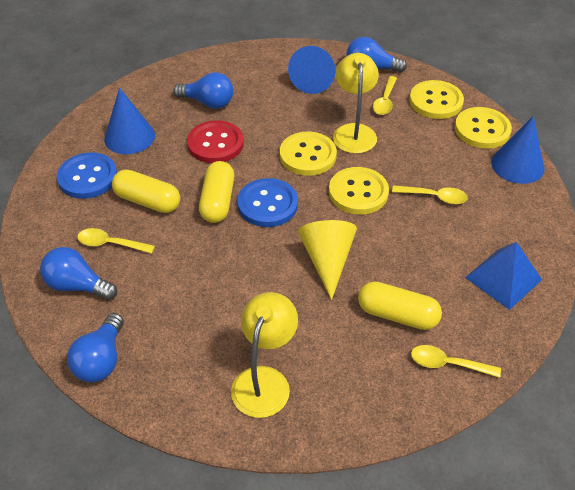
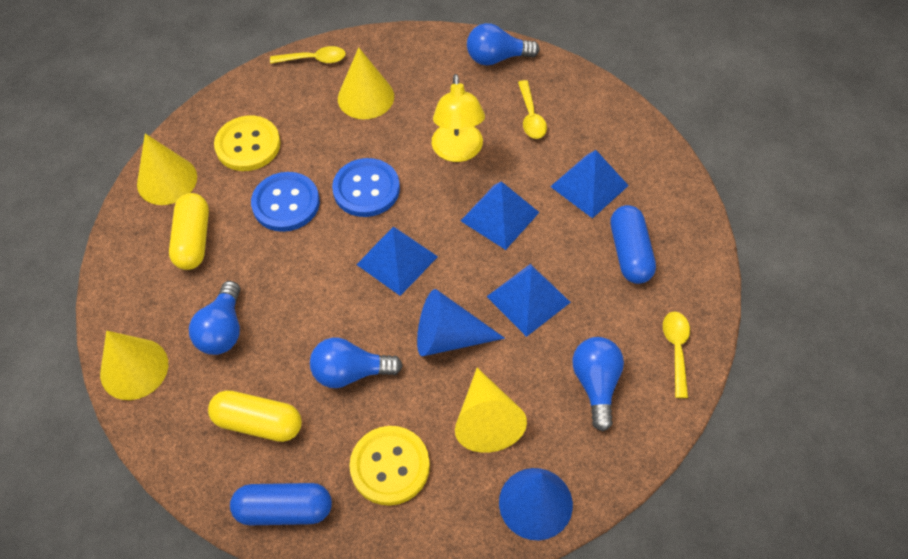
blue capsule: none = 0 -> [230,483,332,525] [610,205,656,284] = 2
blue cone: [104,88,155,154] [288,46,335,94] [491,116,545,184] = 3 -> [417,289,505,356] [499,468,573,540] = 2
blue pyramid: [465,242,542,310] = 1 -> [356,227,438,296] [461,181,539,250] [486,264,571,337] [550,150,629,219] = 4
red button: [187,120,244,163] = 1 -> none = 0
yellow button: [280,132,337,176] [329,167,389,215] [409,80,464,119] [455,107,512,148] = 4 -> [214,116,280,171] [349,426,430,506] = 2
yellow capsule: [112,170,180,213] [199,161,234,223] [358,281,442,330] = 3 -> [169,193,209,270] [208,390,302,442] = 2
yellow cone: [298,220,357,300] = 1 -> [100,331,168,400] [137,134,197,205] [338,47,394,119] [455,368,527,453] = 4
yellow lamp: [231,292,298,418] [333,53,379,154] = 2 -> [432,74,485,162] = 1
yellow spoon: [77,228,155,254] [373,76,397,115] [392,185,468,204] [411,345,501,378] = 4 -> [270,46,346,64] [518,80,547,139] [663,312,690,398] = 3

